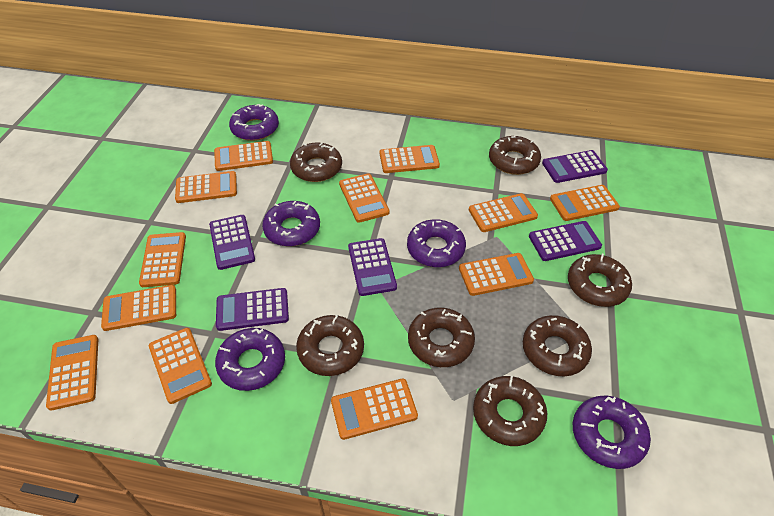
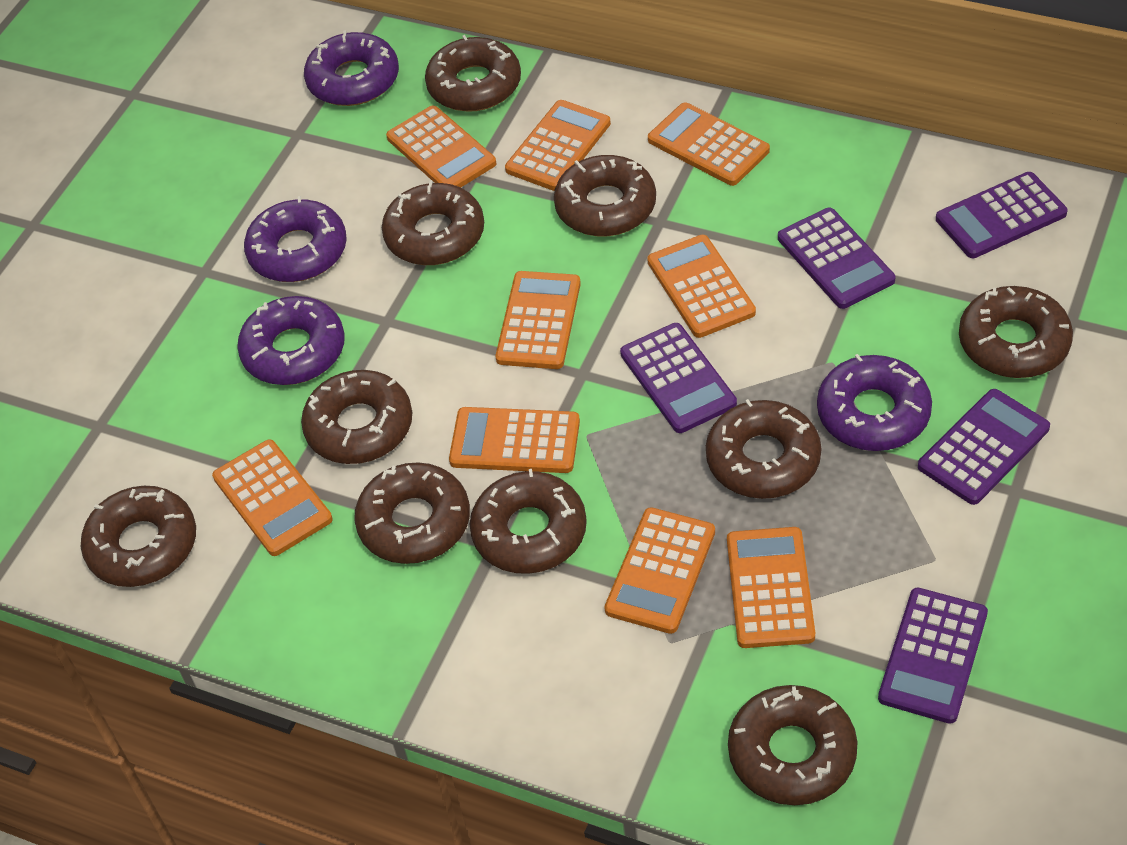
brown donut: [290,142,342,182] [296,315,364,376] [408,307,475,367] [473,376,547,446] [489,136,541,175] [523,315,592,376] [568,254,632,307] = 7 -> [81,486,196,587] [301,370,412,464] [354,462,470,564] [382,180,484,265] [425,35,521,112] [470,469,587,574] [554,155,656,236] [706,399,821,499] [728,685,857,805] [959,286,1073,378] = 10
orange calculator: [46,335,98,411] [101,285,176,331] [139,232,186,287] [149,328,212,404] [175,171,237,203] [214,141,273,171] [331,378,418,440] [339,173,390,223] [380,145,440,173] [459,253,534,296] [469,193,538,232] [550,185,620,221] = 12 -> [212,439,333,556] [386,105,496,187] [449,407,580,473] [496,271,581,369] [505,100,611,191] [604,507,715,634] [647,235,756,338] [648,102,770,186] [727,527,815,648] = 9
purple donut: [215,328,285,391] [229,104,279,141] [262,201,320,247] [407,219,466,267] [573,396,651,469] = 5 -> [237,296,345,385] [244,196,347,282] [304,30,399,106] [817,354,932,451] = 4

